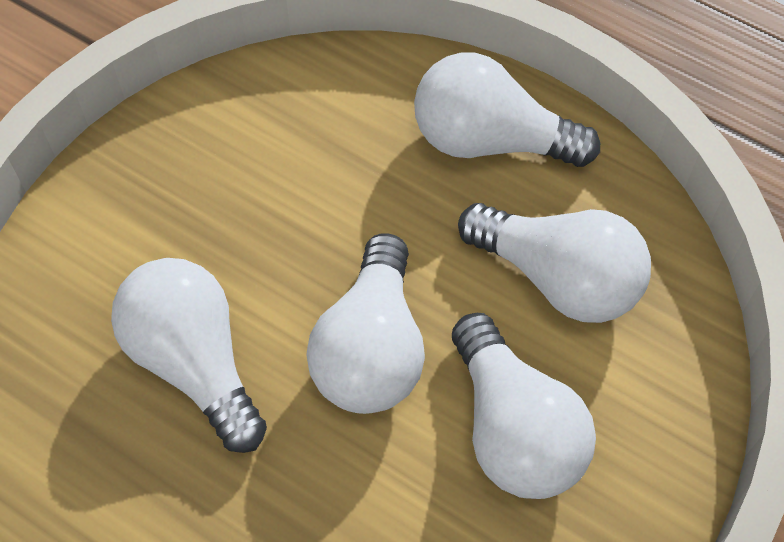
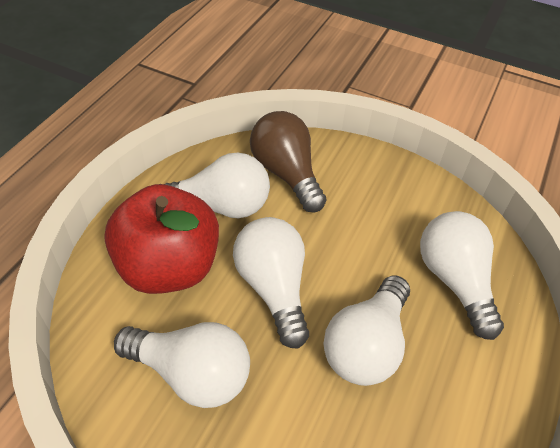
brown light bulb: none = 0 -> [250,111,326,212] = 1
red apple: none = 0 -> [104,184,219,294] = 1

